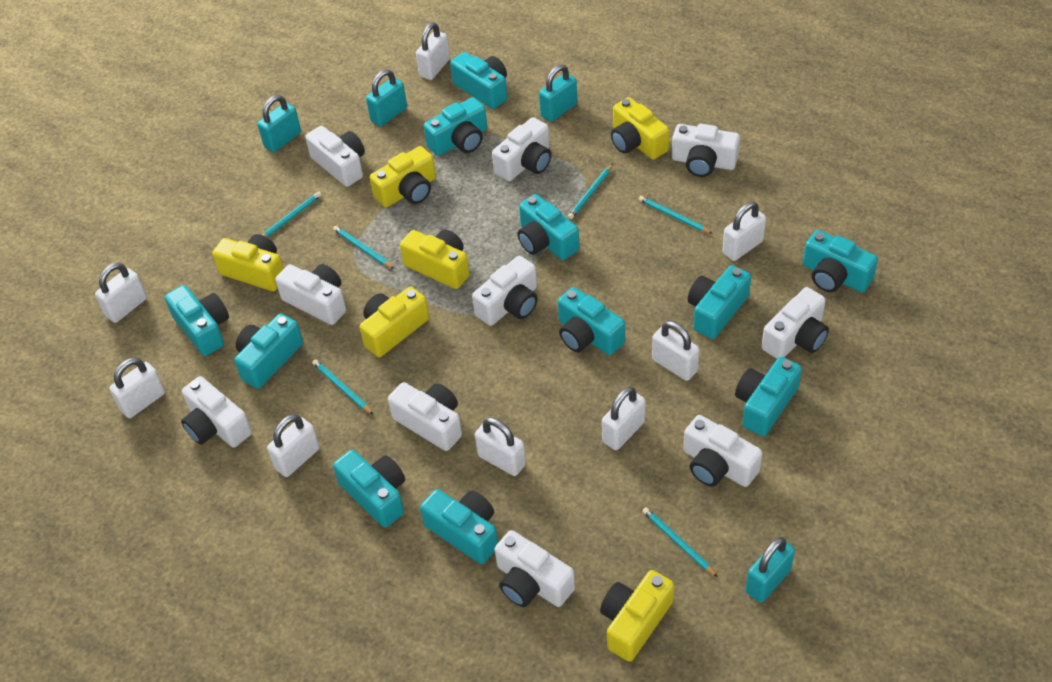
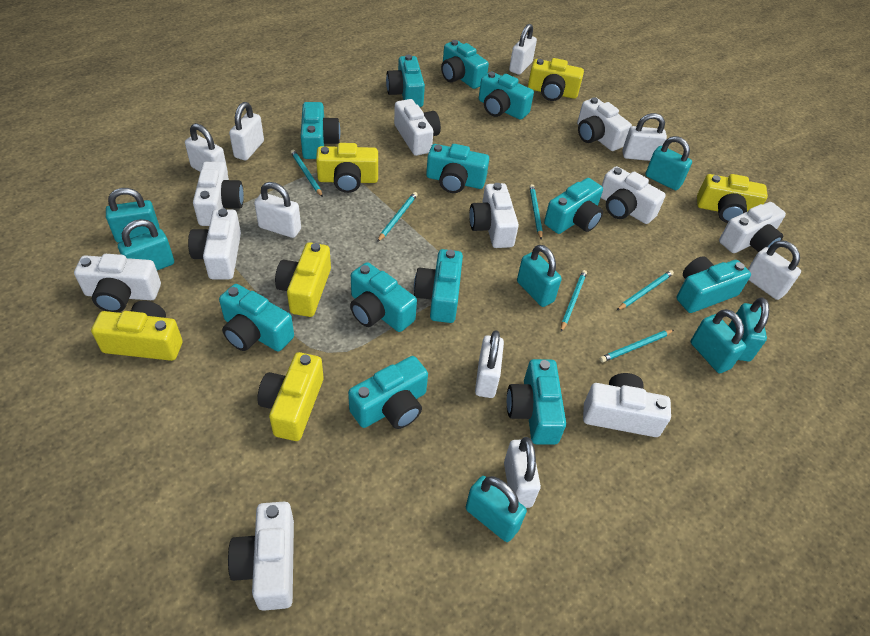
turquoise camera: [165,285,229,356] [234,314,303,389] [333,450,405,527] [420,489,498,564] [424,97,487,156] [450,52,507,109] [517,194,579,260] [558,287,625,355] [688,265,751,339] [735,357,802,436] [803,230,878,292] = 11 -> [219,284,294,351] [301,102,340,159] [348,356,428,429] [350,262,417,332] [386,55,425,107] [414,249,463,323] [426,144,489,193] [441,40,489,89] [479,72,534,120] [507,359,566,445] [544,178,603,234] [676,256,751,313] = 12
turquoise padlock: [258,95,301,152] [366,69,407,127] [539,65,577,122] [746,537,795,603] = 4 -> [106,188,160,242] [118,219,174,270] [466,476,527,542] [517,245,562,307] [645,136,692,190] [691,309,746,373] [729,297,769,362] = 7

